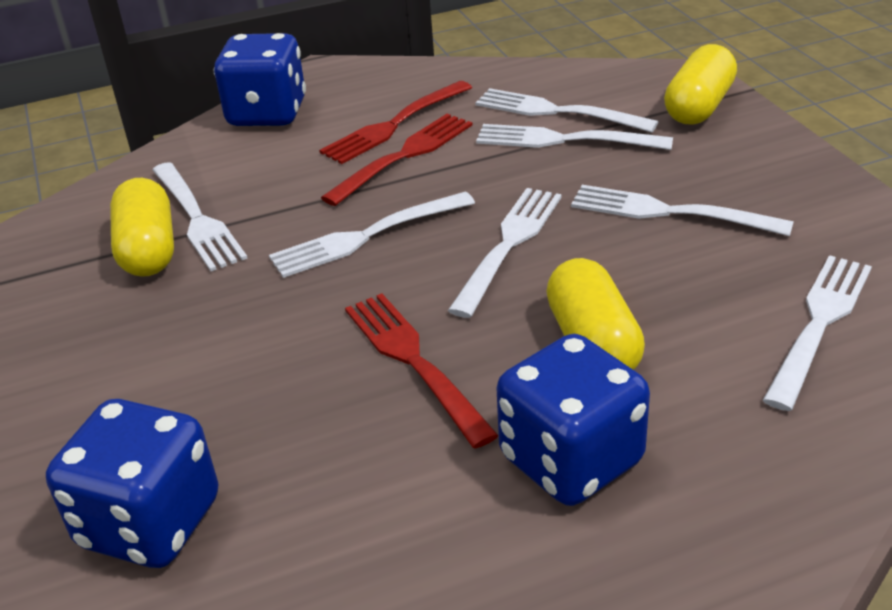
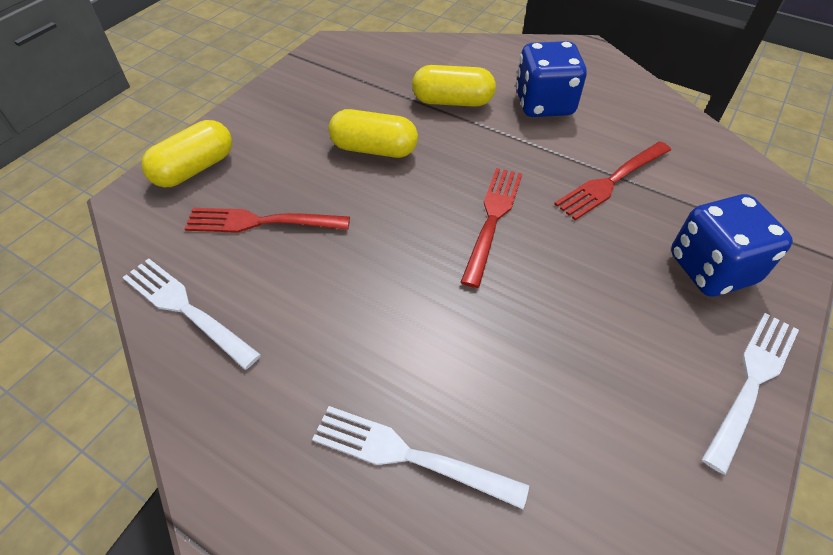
blue dice: [46,399,218,568] [214,33,306,126] [497,334,650,506] = 3 -> [515,41,587,117] [671,194,793,297] = 2
white fork: [152,162,248,271] [269,192,475,278] [448,188,562,318] [475,88,658,133] [476,124,673,150] [571,185,794,236] [763,255,872,411] = 7 -> [122,258,261,370] [312,406,529,509] [702,313,799,475] = 3

